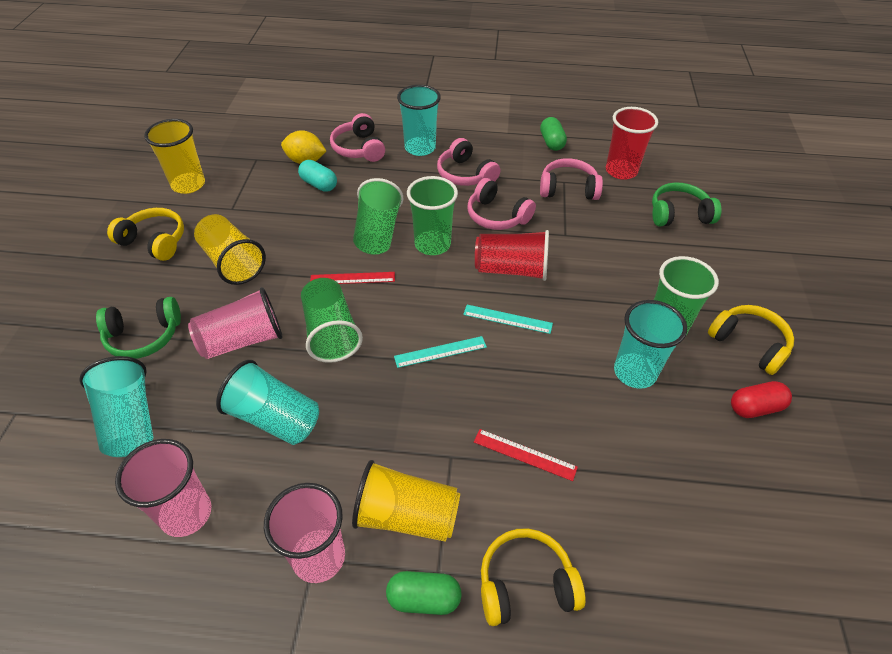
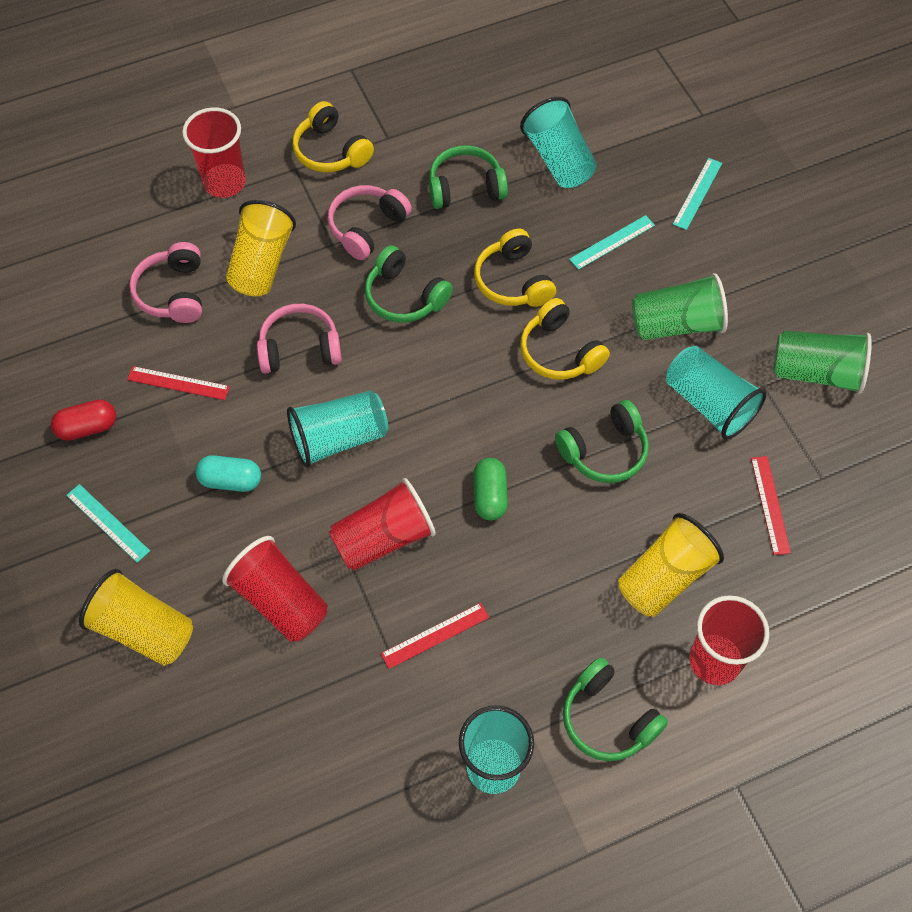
green capsule: [386,571,462,615] [540,117,567,151] = 2 -> [473,458,508,521] = 1
green cup: [301,278,363,363] [353,178,403,255] [407,176,458,255] [654,256,719,335] = 4 -> [632,273,728,340] [773,330,872,394] = 2
green headphones: [96,297,181,359] [652,182,722,226] = 2 -> [365,245,453,323] [429,145,508,209] [555,400,649,483] [563,657,668,761] = 4
pink cup: [115,439,211,537] [188,287,283,359] [264,483,345,583] = 3 -> none = 0
pink headphones: [330,113,385,162] [437,138,500,186] [468,178,536,230] [540,158,603,200] = 4 -> [129,242,202,323] [257,304,342,373] [327,185,412,260] = 3
red cup: [475,230,549,281] [606,107,658,180] = 2 -> [182,107,246,198] [222,536,328,642] [329,478,436,571] [689,595,769,685] = 4
red ruler: [310,272,395,284] [474,429,578,481] = 2 -> [127,366,230,400] [381,603,489,669] [751,456,791,555] = 3
turquoise ruler: [394,336,487,368] [463,305,553,334] = 2 -> [66,484,150,563] [569,215,655,270] [673,158,722,230] = 3
yellow lemon: [281,130,326,164] = 1 -> none = 0

